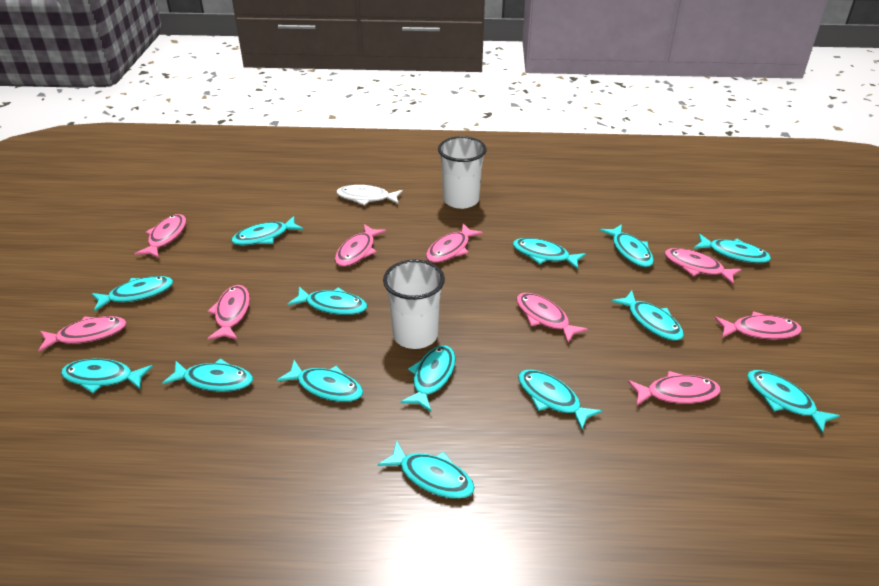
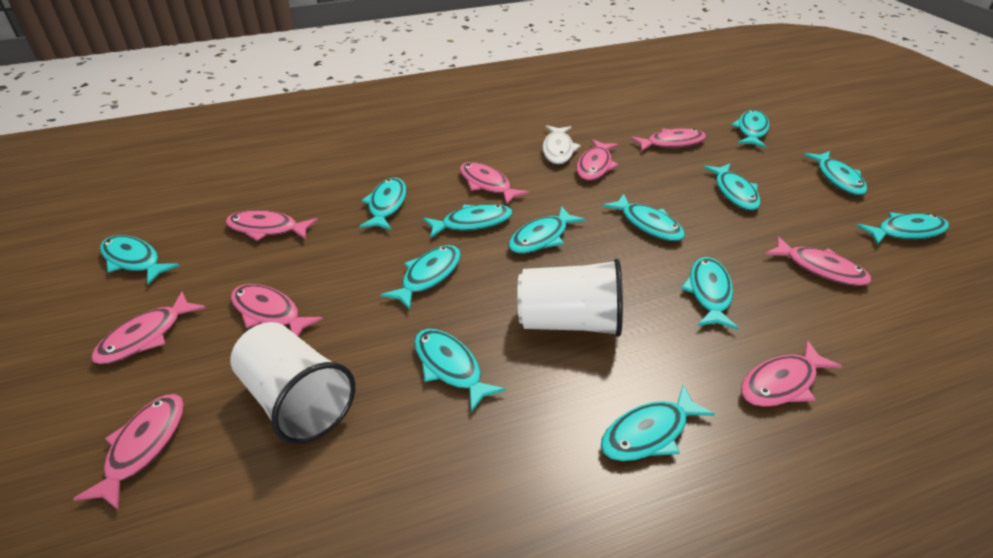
turquoise fish: [61,359,153,393] [91,276,173,311] [162,358,253,392] [231,216,304,246] [277,360,363,402] [288,287,367,315] [377,440,475,499] [400,345,455,412] [513,238,586,269] [518,370,602,430] [600,224,654,267] [611,291,684,341] [693,234,771,263] [747,370,840,434] = 14 -> [100,235,180,285] [359,178,407,230] [381,245,461,310] [414,329,506,413] [423,204,513,238] [509,206,586,253] [601,385,715,461] [603,194,685,241] [681,257,738,330] [703,163,761,210] [731,110,770,148] [803,151,867,195] [856,212,949,245] = 13

